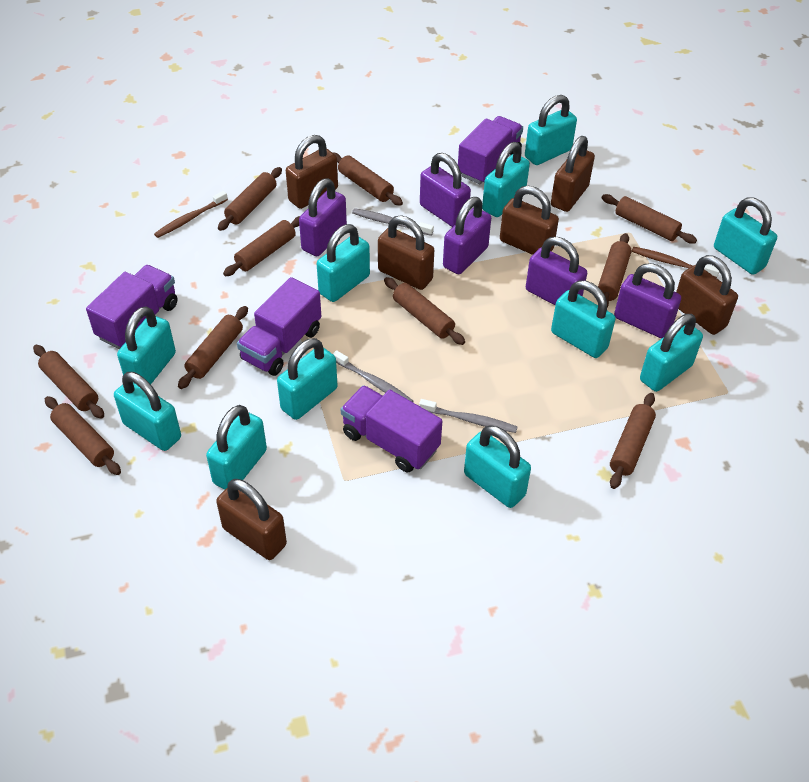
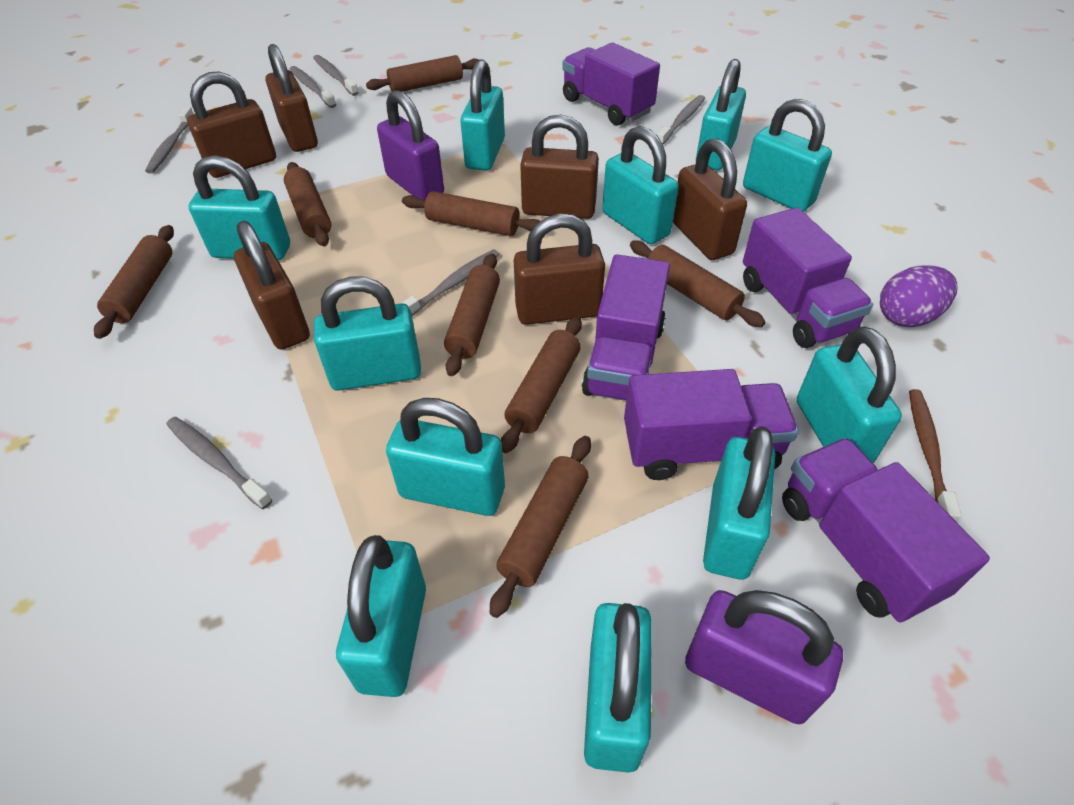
brown rolling pin: [33,345,104,419] [45,396,121,475] [178,306,248,389] [218,167,282,231] [223,216,300,276] [334,153,403,206] [384,277,465,345] [598,233,632,307] [602,194,697,244] [610,393,656,489] = 10 -> [94,225,174,339] [284,162,331,246] [366,55,479,92] [402,191,540,236] [444,253,500,376] [490,436,591,618] [501,316,582,453] [630,241,765,327] = 8
brown toothbrush: [154,191,228,238] [632,247,719,278] = 2 -> [909,389,961,522] = 1
grey toothbrush: [333,350,413,402] [352,208,434,236] [419,399,518,433] = 3 -> [145,107,194,173] [166,417,272,509] [290,66,337,108] [313,55,359,96] [402,250,499,316] [657,95,705,144] = 6
purple egg: none = 0 -> [880,265,957,327] = 1
purple padlock: [299,178,347,256] [420,153,471,227] [443,197,491,274] [526,237,587,305] [614,263,681,338] = 5 -> [377,90,444,200] [685,590,843,724] = 2
purple truck: [86,265,178,349] [237,277,321,376] [341,385,442,473] [458,116,523,184] = 4 -> [562,42,660,126] [582,254,670,401] [624,369,799,480] [743,207,873,348] [782,438,990,622] = 5

